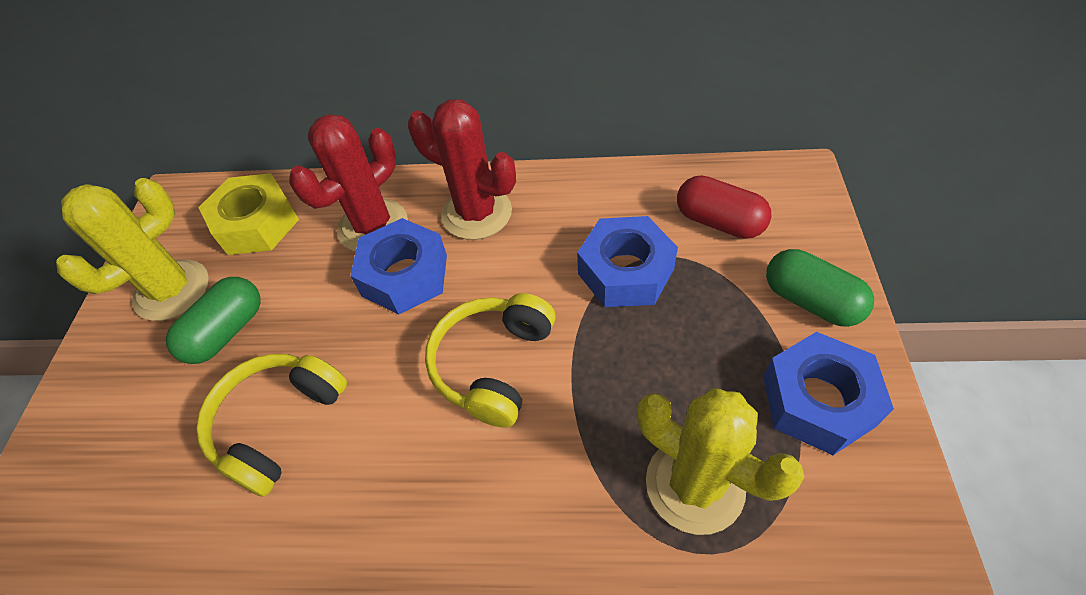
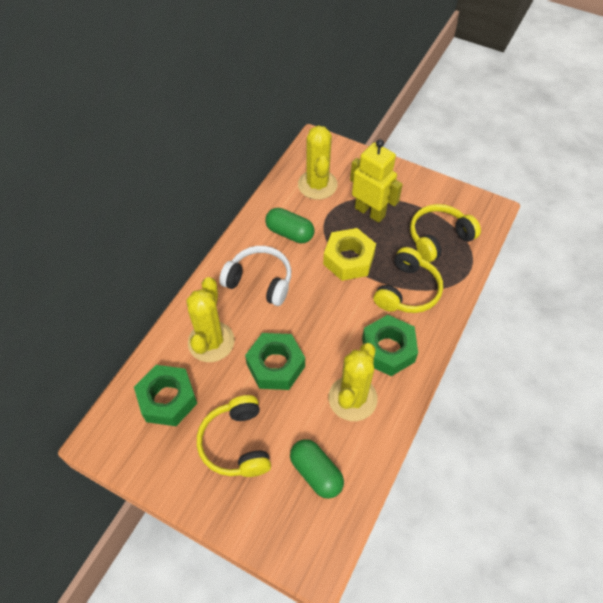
blue nut: [350,218,447,315] [577,216,678,307] [763,332,894,455] = 3 -> none = 0
green nut: none = 0 -> [134,365,197,426] [245,333,305,390] [362,315,418,376] = 3
red cactus: [289,114,408,252] [408,99,516,240] = 2 -> none = 0
red capsule: [677,175,772,239] = 1 -> none = 0
white headphones: none = 0 -> [219,246,291,306] = 1
yellow cactus: [56,178,209,321] [637,388,804,535] = 2 -> [186,277,235,362] [298,125,338,200] [329,343,378,421] = 3
yellow headphones: [196,354,347,497] [425,293,556,428] = 2 -> [197,395,271,477] [374,247,443,313] [410,204,481,262] = 3
yellow robot: none = 0 -> [350,139,403,223] = 1

